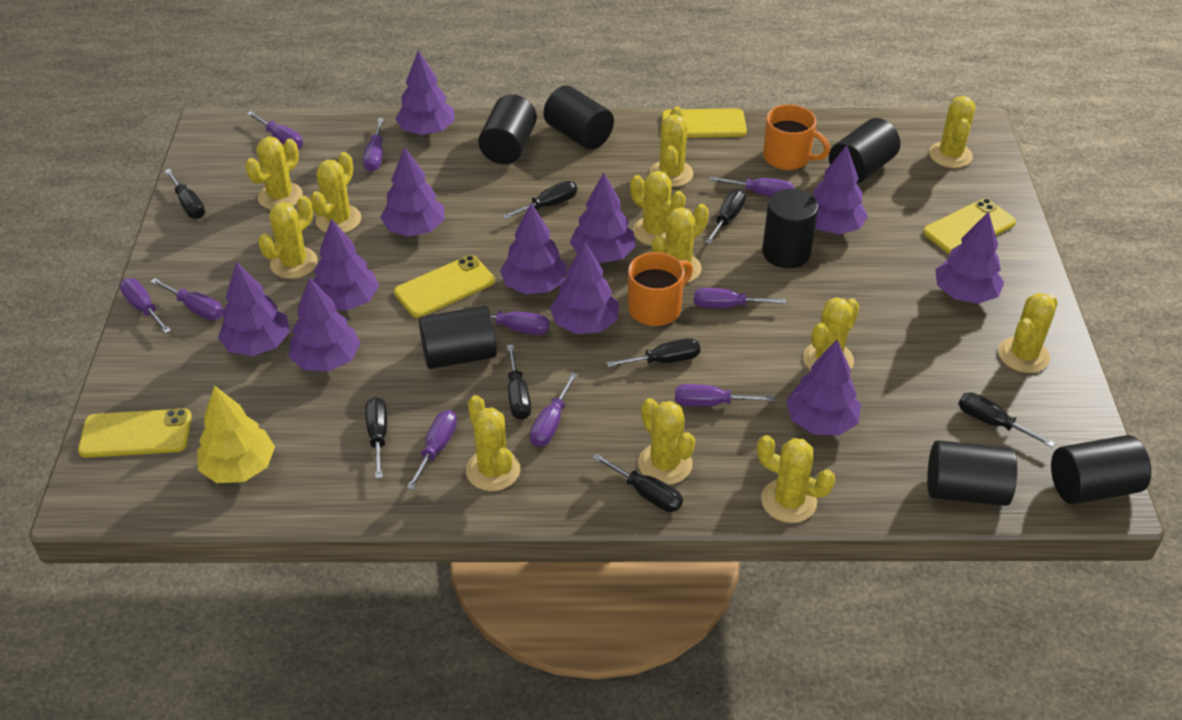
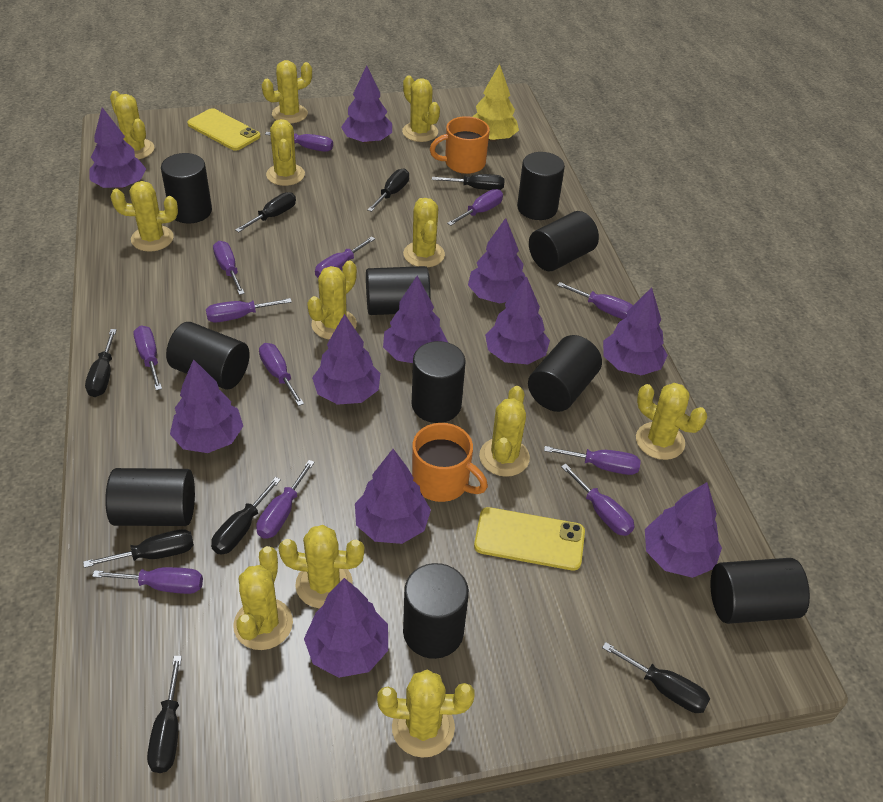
black cylinder: [419,306,497,369] [478,94,537,164] [544,85,614,150] [762,189,818,269] [829,118,900,184] [927,440,1017,506] [1051,435,1151,504] = 7 -> [105,468,195,526] [161,153,212,223] [166,322,250,390] [366,266,431,315] [403,563,469,659] [412,341,465,423] [517,152,565,220] [528,335,602,412] [529,211,599,271] [711,558,810,624] = 10
purple screwdriver: [120,278,171,334] [150,278,223,320] [247,111,303,150] [363,118,384,172] [407,410,457,490] [459,308,550,335] [530,372,578,447] [675,384,774,406] [694,288,786,308] [710,177,794,197] = 10 -> [92,567,203,594] [134,325,162,390] [206,298,292,322] [213,241,245,295] [256,460,315,539] [259,343,304,406] [265,132,333,152] [315,236,375,278] [447,189,503,226] [544,446,641,475] [557,282,633,319] [561,464,634,536] = 12
yellow phone: [78,409,192,458] [394,255,495,318] [662,108,747,138] [923,198,1016,254] = 4 -> [187,108,261,151] [474,507,585,571] = 2

